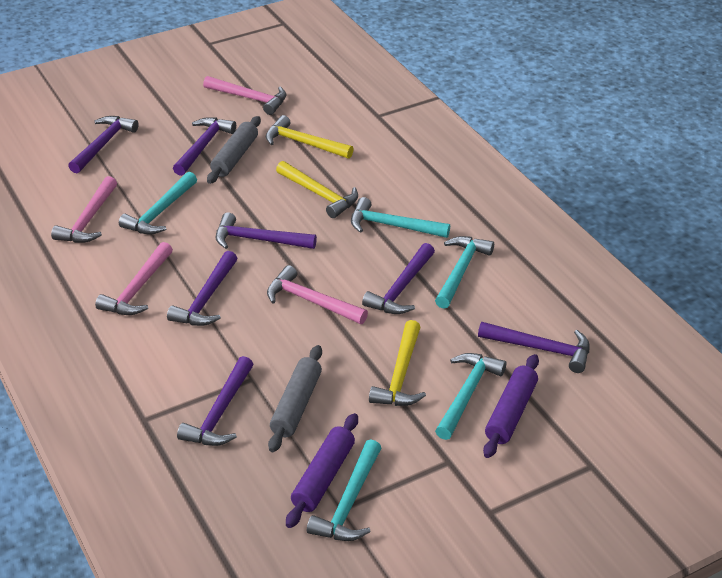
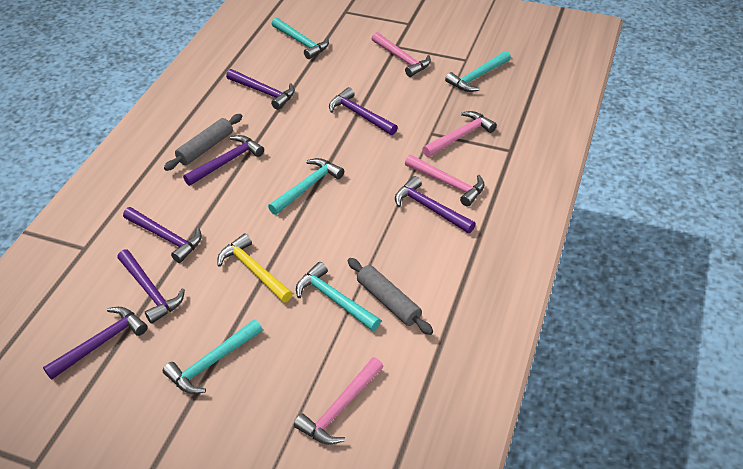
purple rolling pin: [286,413,358,528] [483,354,539,458] = 2 -> none = 0
yellow hammer: [266,115,354,159] [276,161,358,218] [369,320,426,406] = 3 -> [217,233,293,303] = 1

